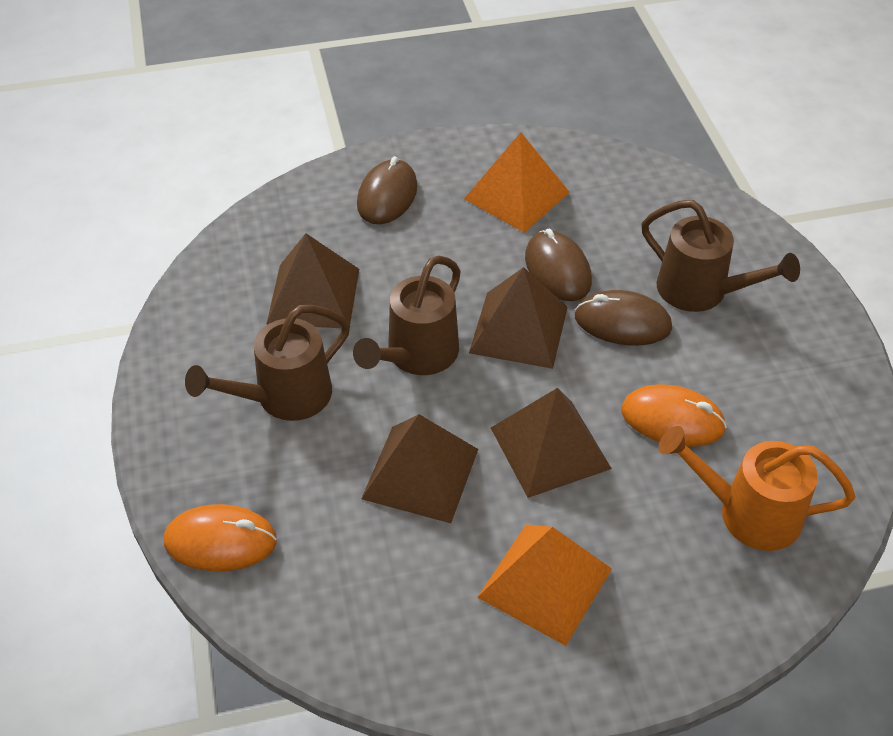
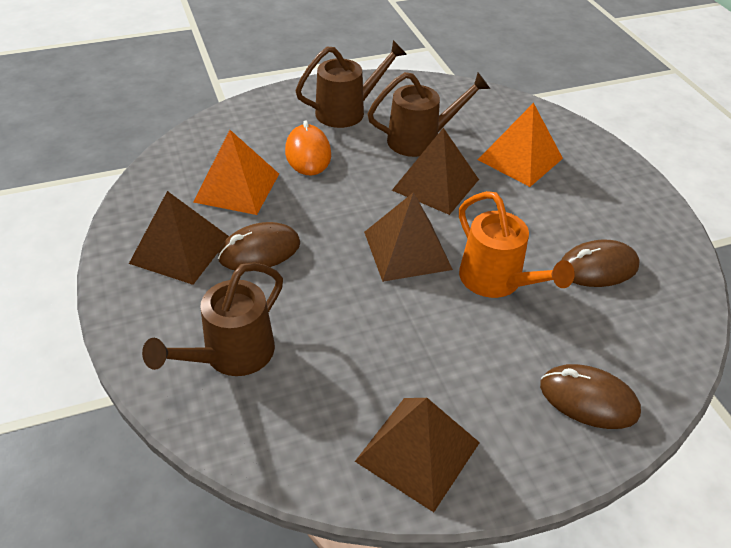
orange mouse: [164,504,277,571] [621,384,727,447] = 2 -> [285,120,331,175] = 1

